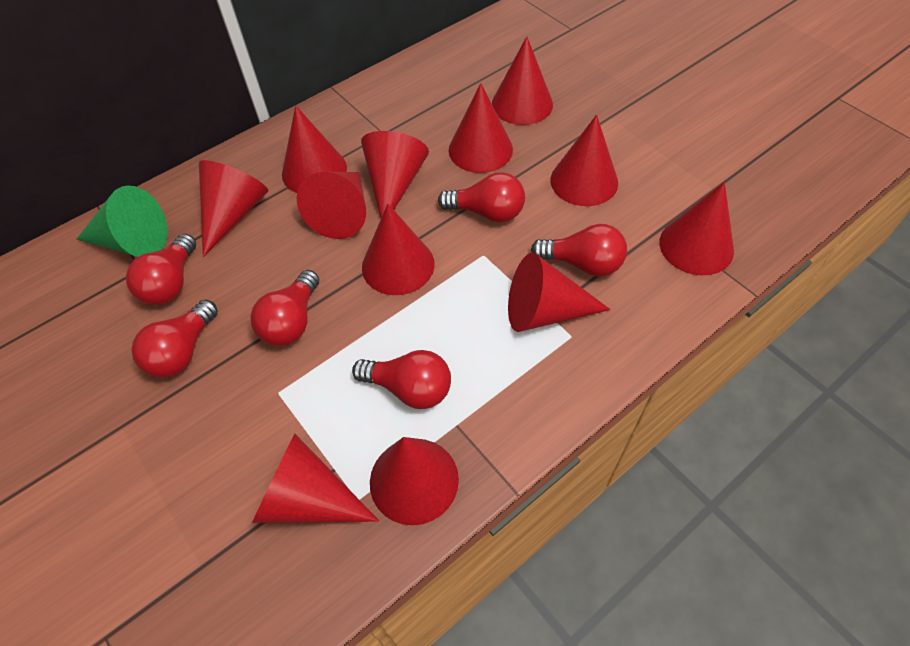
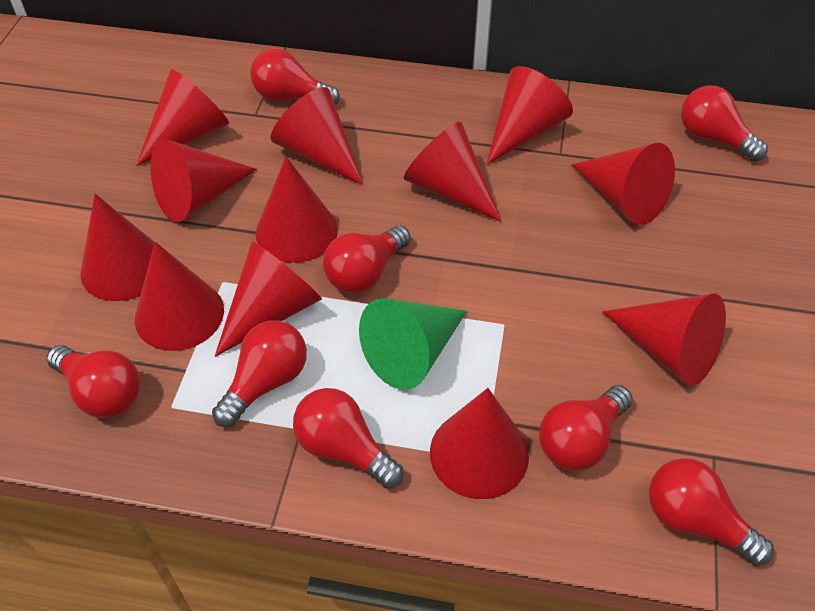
red light bulb: [126,233,196,305] [132,299,218,378] [250,270,319,346] [352,350,451,409] [438,172,525,222] [531,224,627,276] = 6 -> [47,345,140,418] [212,320,307,427] [250,48,340,105] [293,388,403,489] [323,226,411,294] [539,385,633,471] [649,458,774,566] [681,85,768,161] = 8

